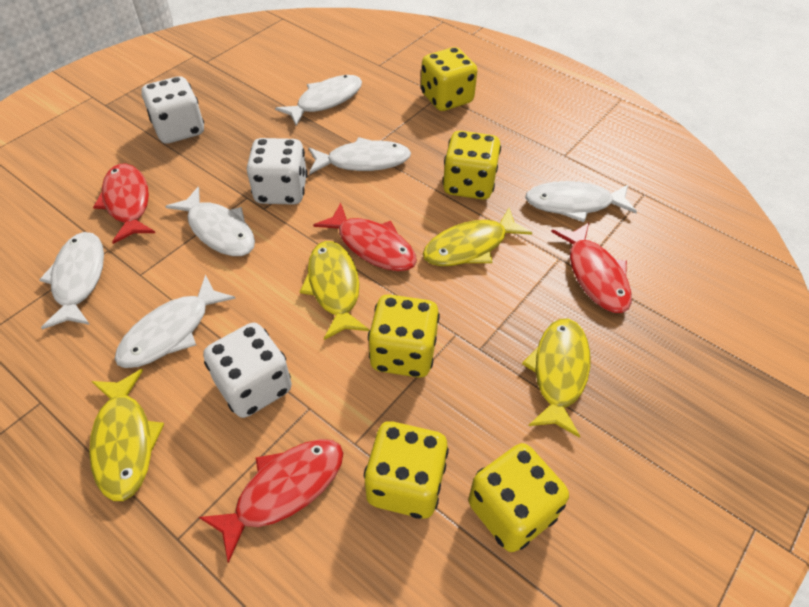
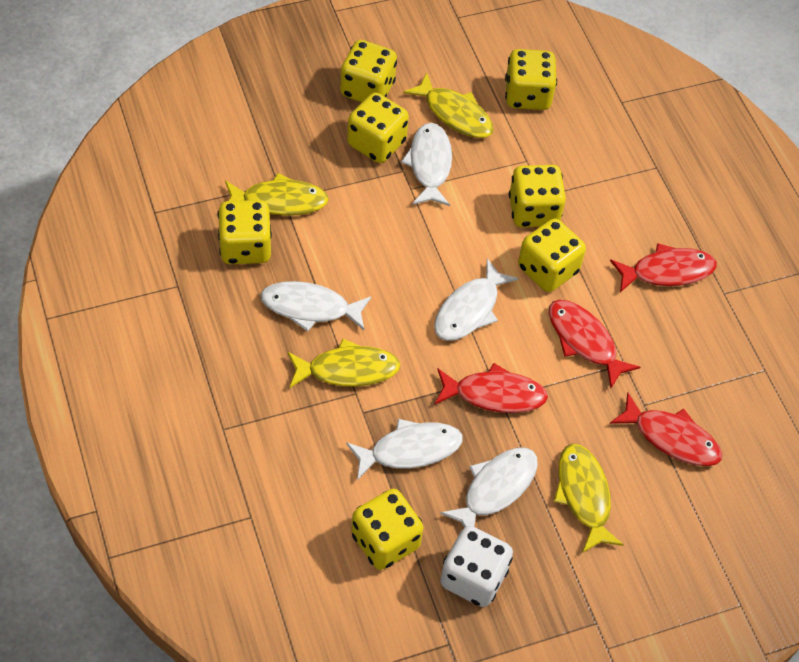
white dice: [141,76,204,144] [203,323,292,418] [247,138,308,205] = 3 -> [440,526,513,607] = 1
white fish: [39,232,104,330] [115,275,236,368] [165,187,255,256] [275,75,362,126] [309,137,411,174] [525,181,637,222] = 6 -> [260,281,371,332] [346,419,463,480] [401,123,452,206] [434,258,519,341] [440,448,538,528] = 5
yellow dice: [364,421,449,519] [368,294,440,378] [421,47,477,111] [442,131,501,200] [468,443,569,552] = 5 -> [218,200,272,264] [340,40,397,102] [347,93,409,163] [351,489,424,570] [505,49,557,110] [509,165,566,227] [518,219,586,292] = 7

